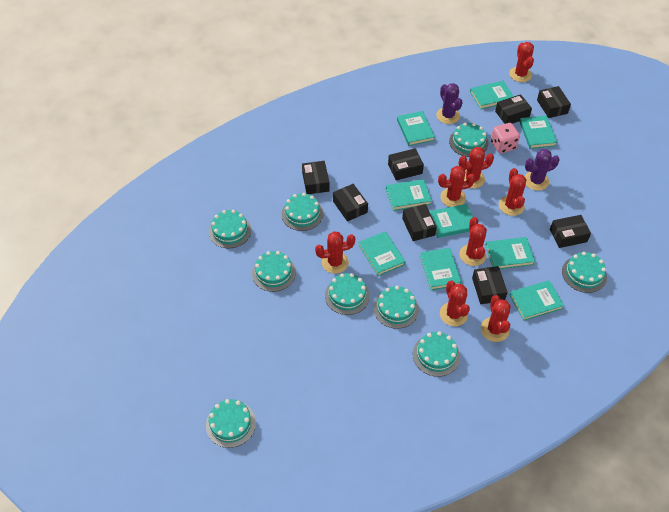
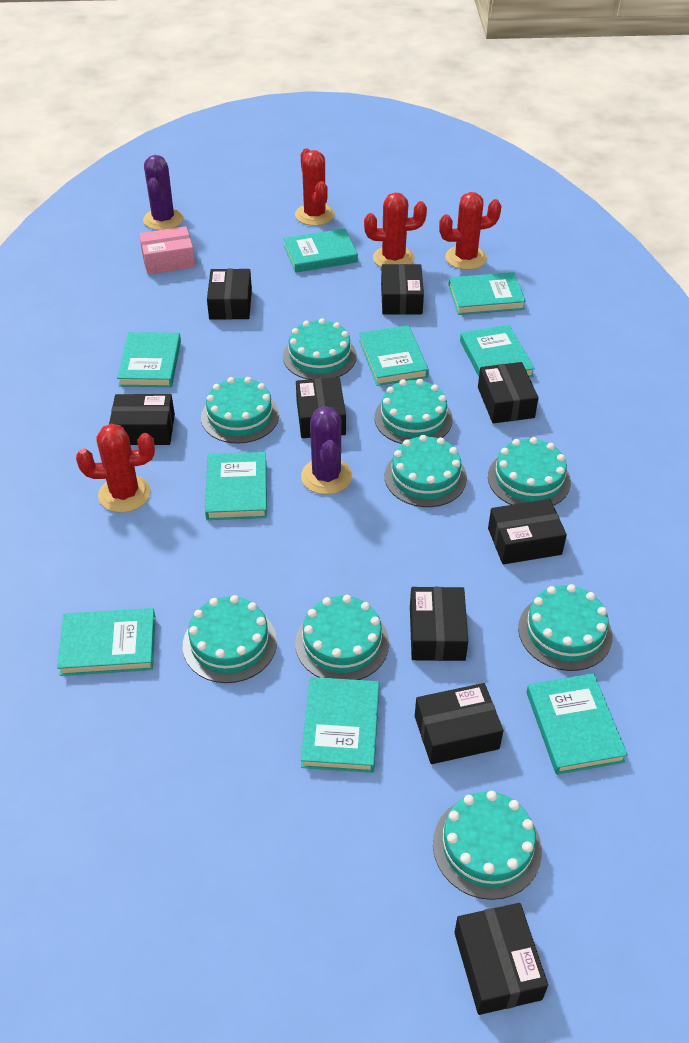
black box: [302,161,329,194] [333,184,368,222] [388,148,424,180] [402,204,437,241] [472,266,508,304] [495,94,532,124] [537,86,571,118] [550,215,591,248] = 8 -> [109,394,175,445] [207,269,252,320] [296,377,346,438] [381,264,424,315] [410,587,468,661] [415,683,503,764] [454,903,548,1015] [478,362,538,423] [488,499,567,565] = 9
pink box: none = 0 -> [139,226,195,274] = 1
pink dice: [491,123,520,153] = 1 -> none = 0
red cactus: [315,231,355,274] [438,166,475,207] [440,280,470,326] [459,147,494,188] [459,217,487,266] [481,295,511,342] [499,168,526,216] [509,42,534,82] = 8 -> [76,424,155,513] [295,148,335,226] [364,192,427,268] [439,192,502,270] = 4

